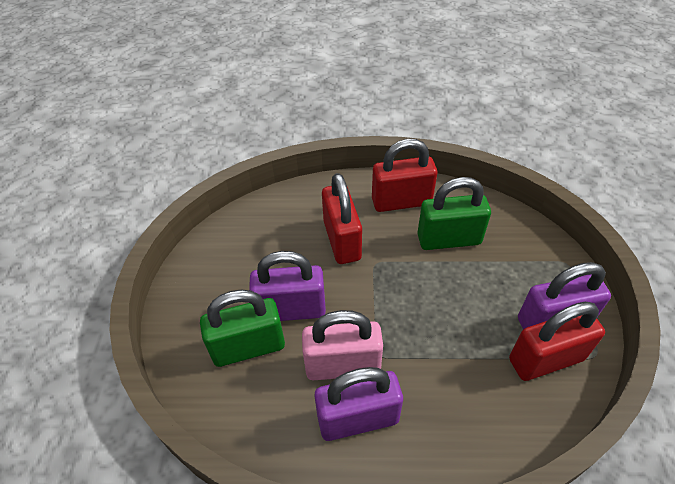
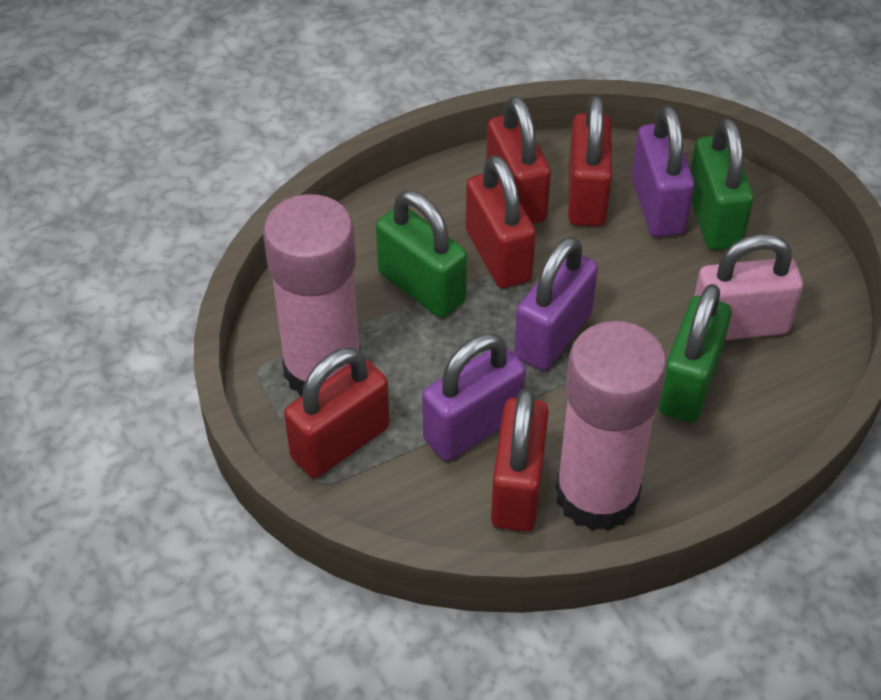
green padlock: [200,290,285,367] [417,177,491,250] = 2 -> [376,191,467,318] [658,284,731,423] [690,118,754,250] = 3
pink glue stick: none = 0 -> [263,194,361,397] [555,321,667,531] = 2
red padlock: [322,173,362,264] [372,139,437,212] [509,302,605,381] = 3 -> [284,348,390,478] [466,155,536,288] [486,96,551,224] [491,388,549,532] [568,96,612,226] = 5

